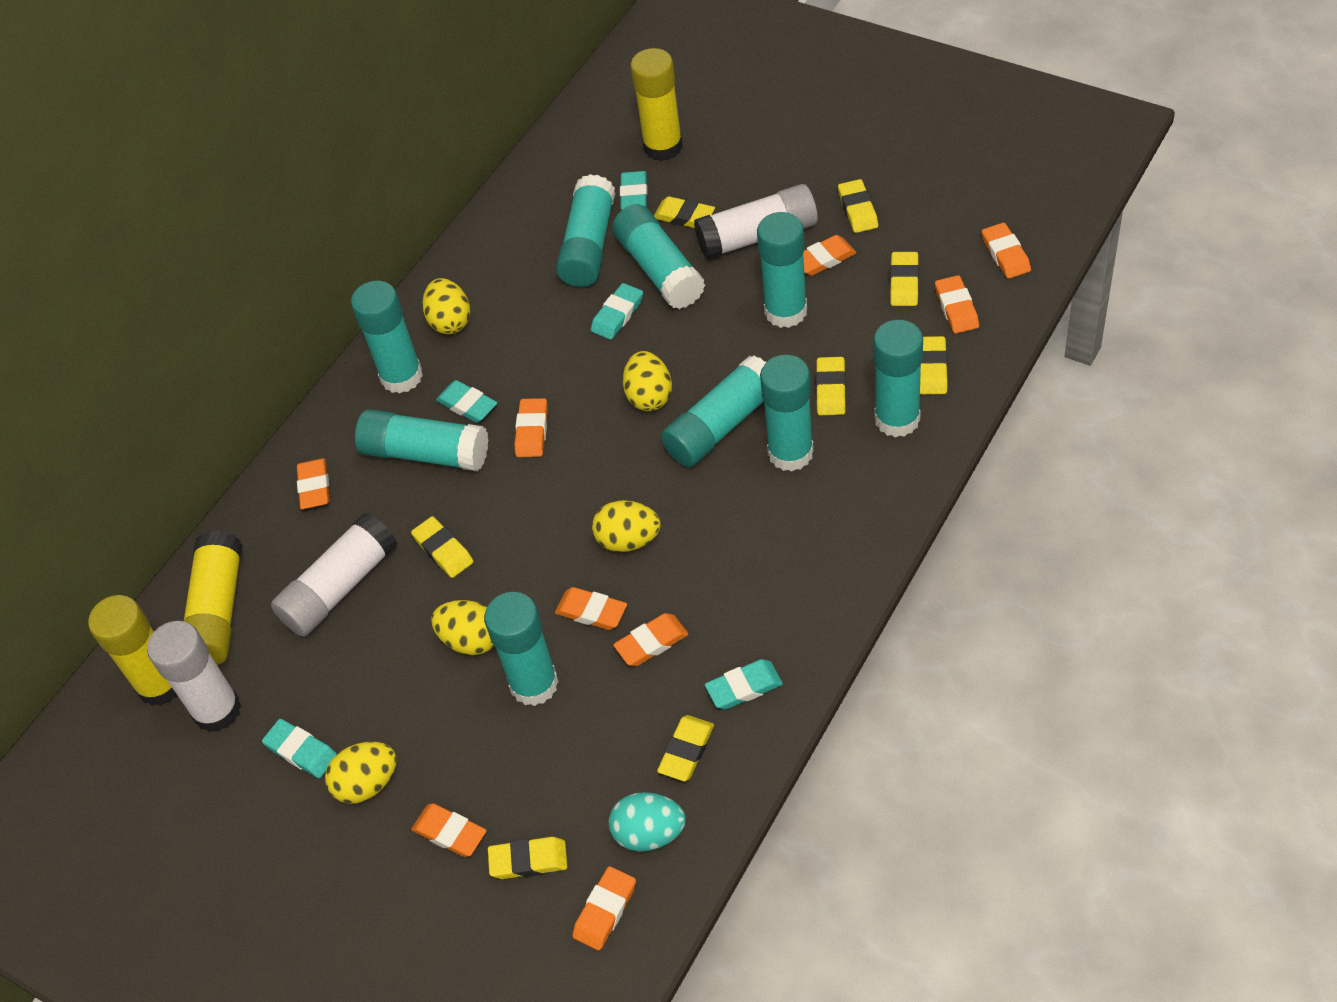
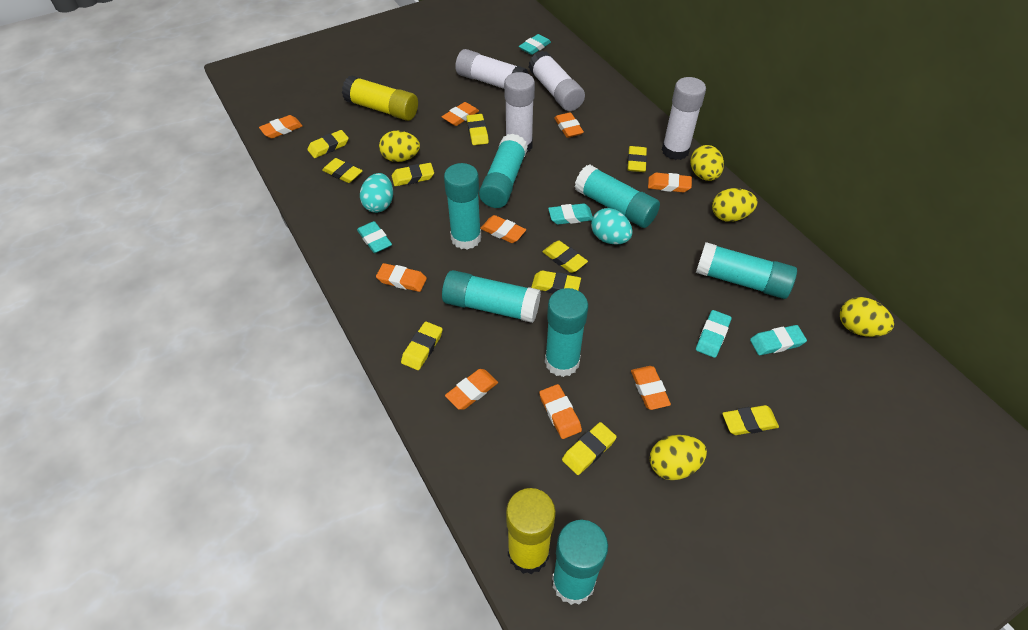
turquoise egg: [609,792,686,852] = 1 -> [360,173,393,213] [591,208,633,245] = 2
turquoise glue stick: [351,281,423,394] [355,409,488,471] [484,592,559,706] [556,174,615,287] [612,204,705,309] [661,355,766,467] [757,212,807,328] [760,355,814,472] [873,320,923,437] = 9 -> [442,270,541,323] [444,163,481,250] [479,133,528,208] [545,288,588,377] [552,520,608,605] [575,164,660,228] [696,242,797,299] = 7
white glue stick: [147,621,241,732] [271,513,397,637] [694,184,818,260] = 3 -> [455,49,528,89] [504,72,535,154] [529,51,585,111] [662,77,706,160] = 4
yellow eraser: [411,516,474,578] [488,837,567,879] [654,196,715,228] [657,715,714,781] [816,357,846,415] [838,179,878,233] [890,252,919,306] [920,336,948,394] = 8 -> [307,130,349,158] [322,158,363,183] [392,163,434,186] [401,321,443,370] [467,114,489,145] [531,270,581,293] [542,241,588,273] [562,422,617,475] [627,146,647,172] [722,405,779,435] = 10
yellow glue stick: [88,595,178,706] [184,530,243,665] [630,48,683,161] = 3 -> [342,76,418,121] [506,488,556,574] = 2

